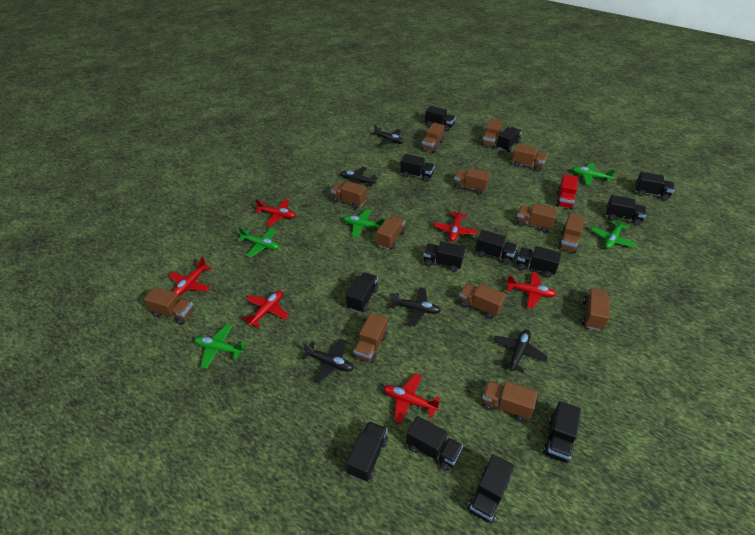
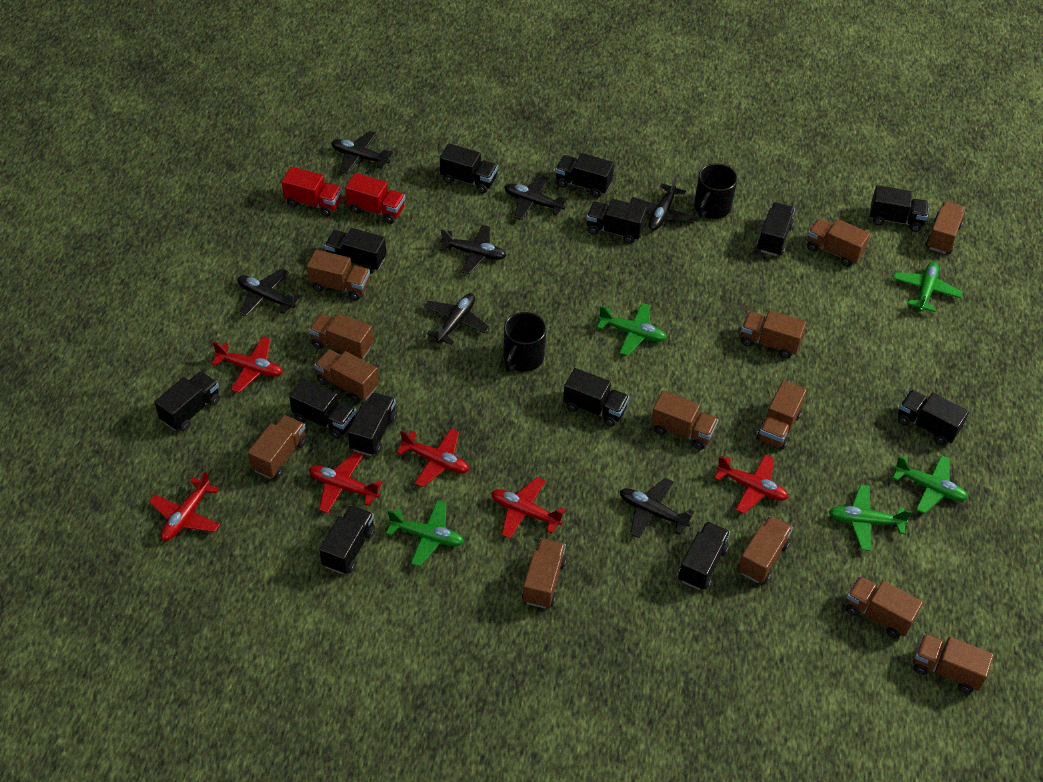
black mug: none = 0 -> [503,312,547,372] [694,164,737,219] = 2
black plane: [301,339,353,384] [340,167,378,186] [371,124,404,146] [391,287,441,326] [493,329,548,373] = 5 -> [237,268,301,316] [331,131,393,174] [424,293,490,345] [439,225,507,274] [504,175,568,220] [620,478,694,538] [630,175,695,230] = 7
red truck: [556,174,578,210] = 1 -> [281,166,342,216] [345,173,405,224] = 2

